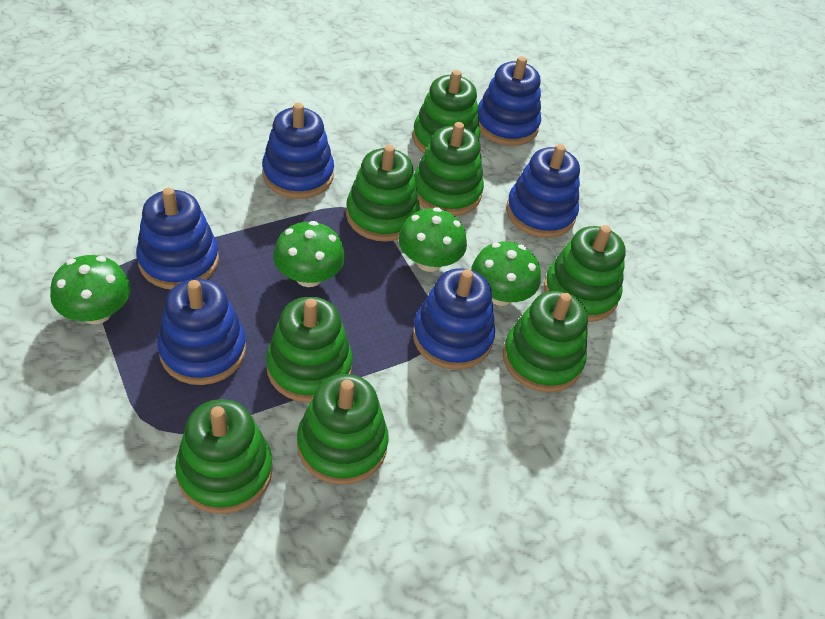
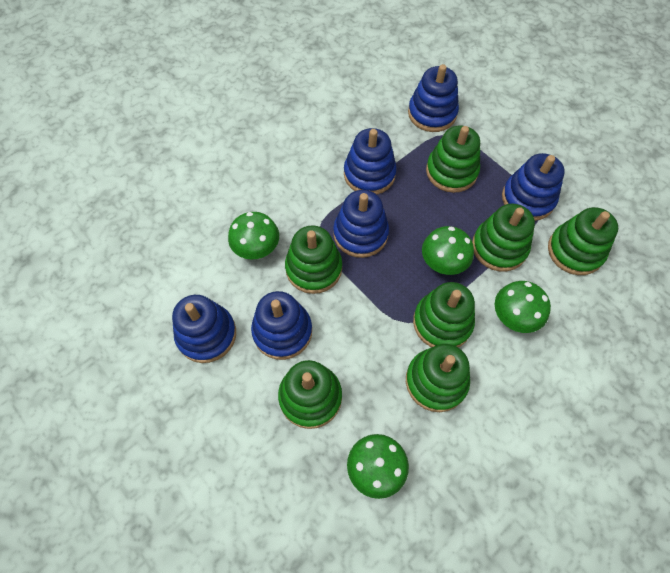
green stacking toy: [175,399,273,514] [266,297,352,403] [297,374,389,485] [346,145,420,242] [413,70,480,154] [414,122,484,216] [503,291,588,392] [544,225,626,322] = 8 -> [278,360,342,429] [285,226,342,294] [406,344,470,412] [413,282,475,347] [426,126,480,193] [472,204,535,271] [548,207,618,275] = 7

